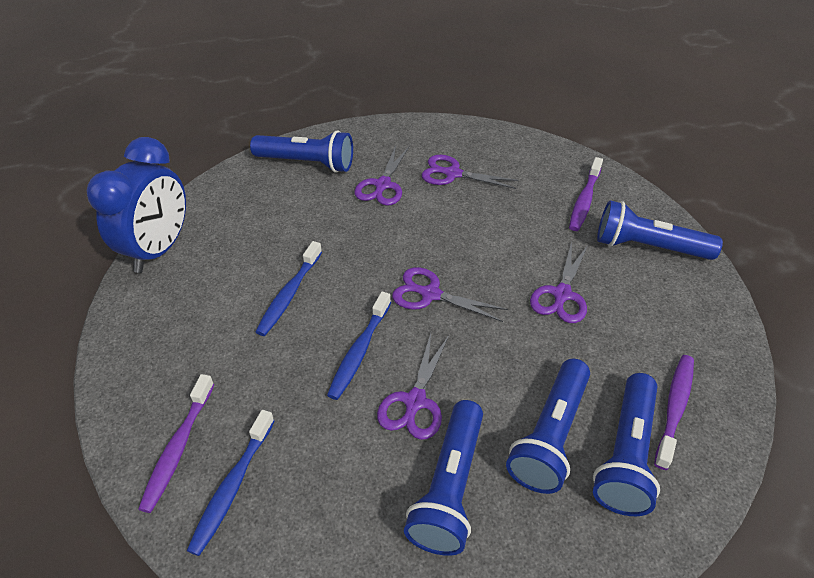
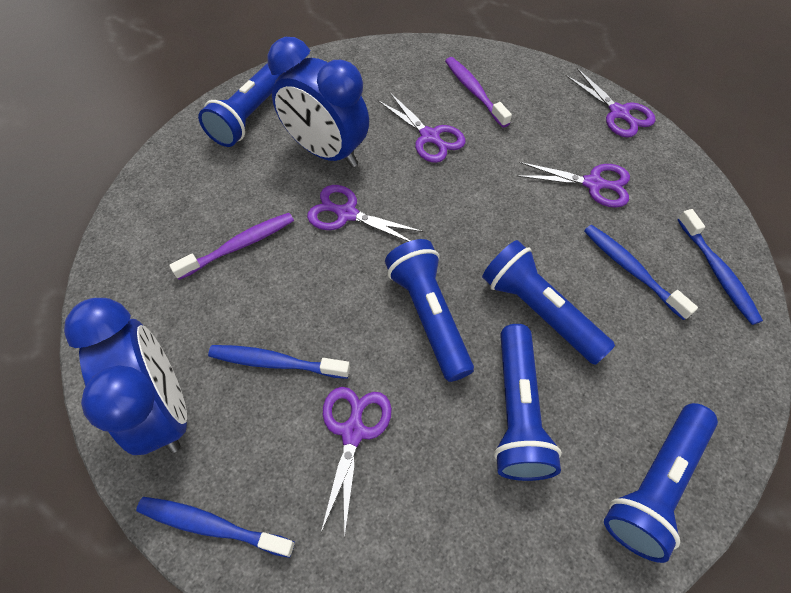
blue clock: [87,137,186,273] = 1 -> [64,298,187,455] [267,37,369,167] = 2
blue toothbrush: [187,410,274,556] [256,241,322,336] [327,291,391,400] = 3 -> [136,497,295,558] [208,345,350,379] [584,225,698,320] [678,209,763,325] = 4
purple toothbrush: [138,374,214,513] [569,157,603,231] [654,355,694,470] = 3 -> [169,213,294,280] [445,57,512,128] = 2

